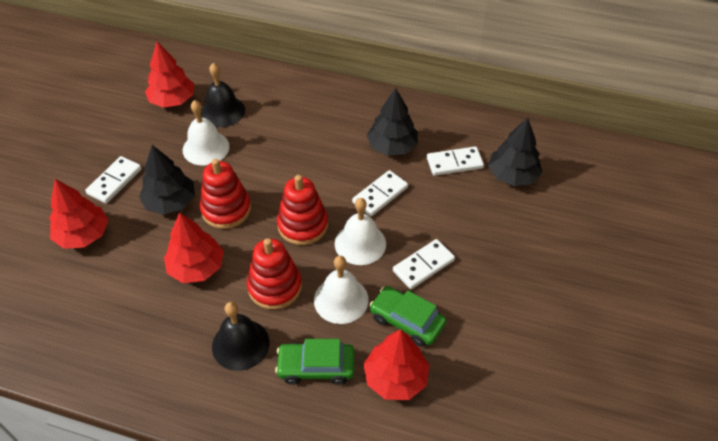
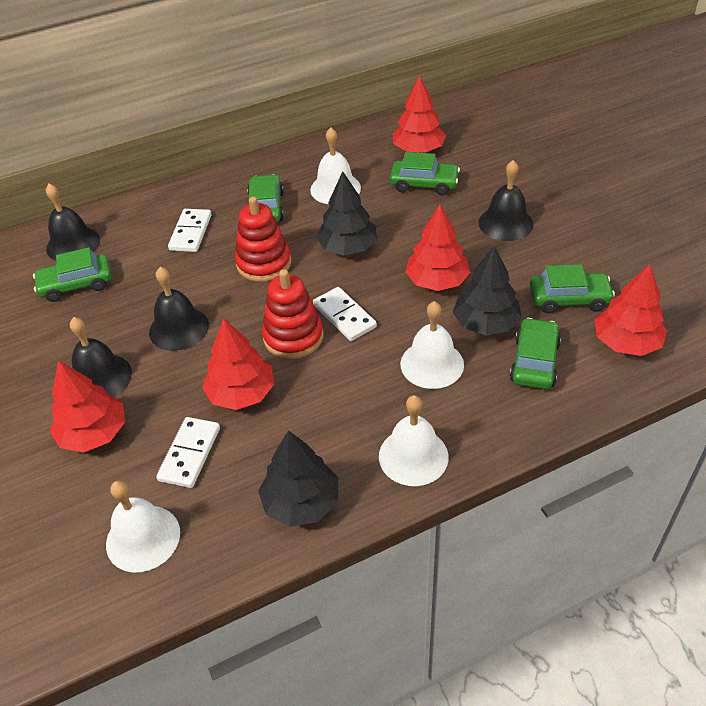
black bell: [201,63,245,127] [212,302,269,371] = 2 -> [46,184,100,261] [70,317,132,397] [149,267,209,351] [479,160,533,241] = 4
green car: [275,339,354,385] [369,286,446,347] = 2 -> [33,247,112,302] [247,174,284,222] [390,152,460,195] [510,318,561,389] [530,264,615,314] = 5
red stacking toy: [200,159,251,229] [247,238,302,310] [277,175,328,245] = 3 -> [235,197,291,282] [262,269,323,359] = 2
red tree: [49,179,108,249] [145,42,194,108] [164,212,224,283] [363,329,430,400] = 4 -> [50,360,125,453] [202,318,274,410] [392,75,446,153] [405,204,470,291] [594,264,667,356] = 5
white bell: [183,100,229,166] [314,256,369,324] [335,198,386,265] = 3 -> [106,481,180,572] [310,127,361,204] [379,395,449,486] [400,301,464,389] = 4
white domino: [85,156,141,203] [352,170,408,216] [393,239,455,289] [427,146,484,176] = 4 -> [156,417,220,488] [168,209,212,252] [313,287,377,341] = 3

